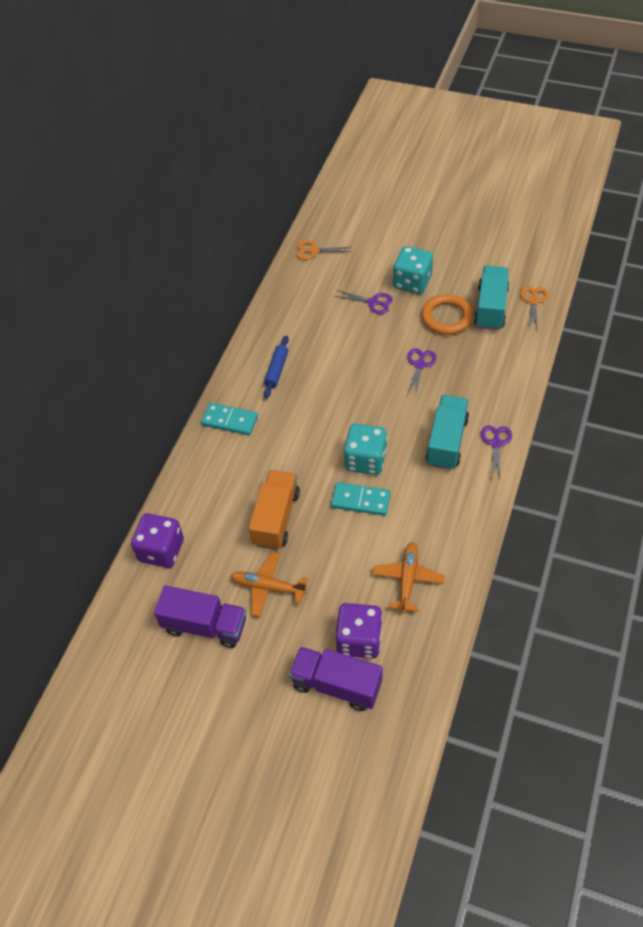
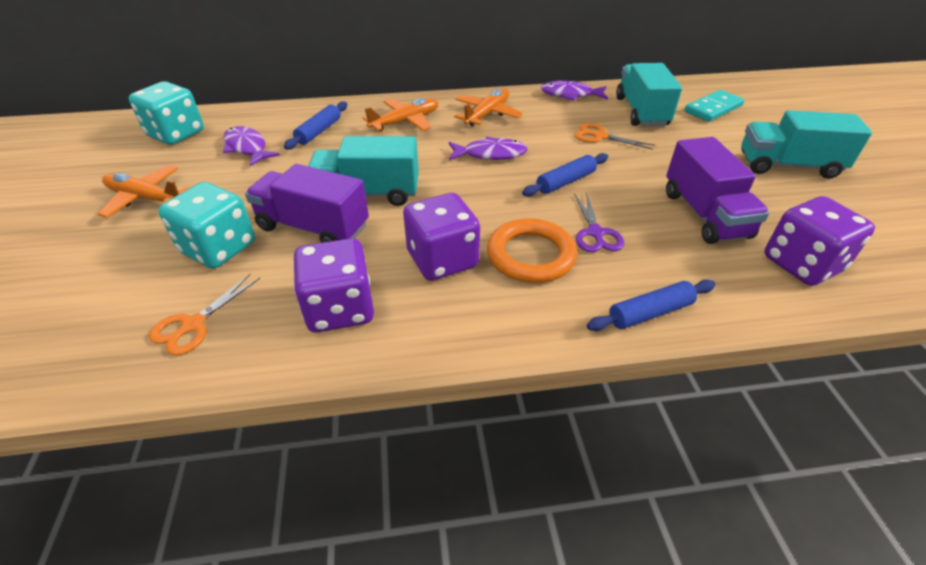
blue rolling pin: [263,335,289,398] = 1 -> [284,101,347,150] [522,153,608,196] [587,280,716,331] = 3
orange plane: [231,552,308,617] [372,542,445,614] = 2 -> [98,165,190,218] [363,98,438,131] [454,88,523,126] = 3
orange truck: [249,470,300,550] = 1 -> none = 0
purple dice: [131,513,184,568] [335,603,382,659] = 2 -> [293,238,374,333] [403,193,480,281] [764,196,875,286] = 3
purple fish: none = 0 -> [223,126,280,166] [449,137,528,160] [540,81,608,101] = 3
purple scissors: [334,290,393,314] [407,348,437,397] [481,426,512,479] = 3 -> [574,192,624,252] = 1
turquoise domino: [201,403,258,435] [331,482,391,516] = 2 -> [684,90,745,122] = 1
turquoise truck: [426,395,469,470] [474,265,509,330] = 2 -> [308,136,419,206] [616,63,682,126] [741,110,872,179] = 3

